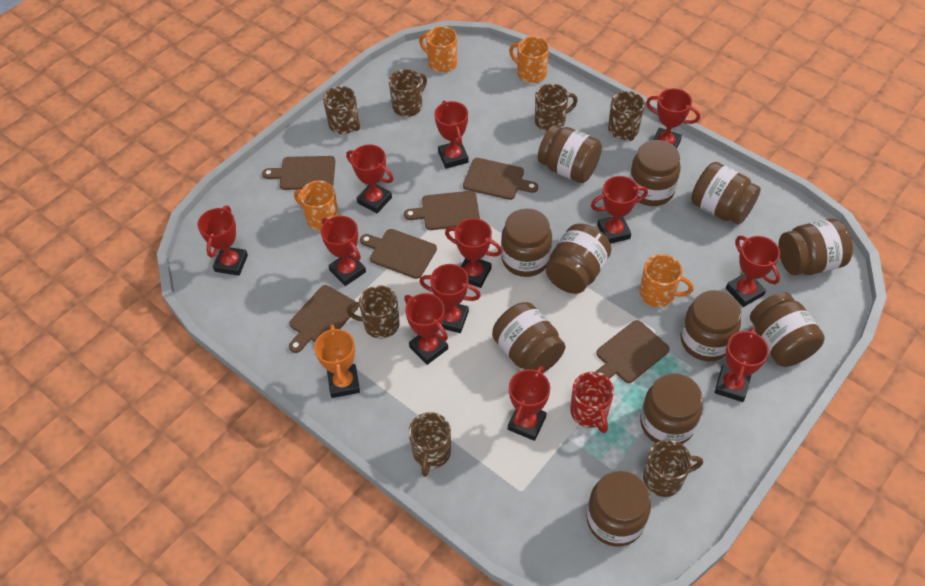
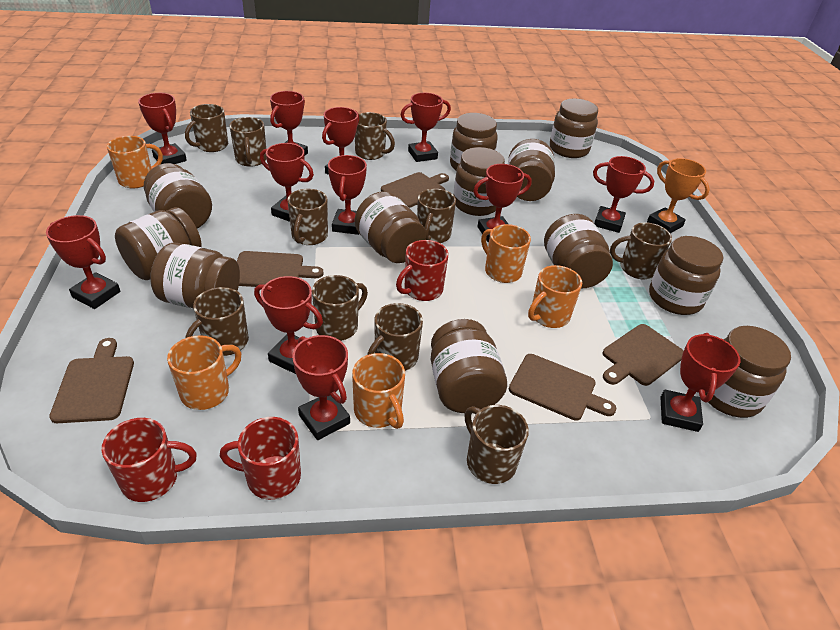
brown cutting board: [262,156,336,190] [289,285,358,353] [360,229,437,279] [404,191,480,230] [463,158,538,200] [595,320,670,383] = 6 -> [49,338,134,423] [237,251,323,287] [381,172,449,208] [509,354,616,421] [603,324,684,386] = 5
brown jar: [492,302,565,373] [501,208,552,277] [538,125,602,183] [546,224,611,294] [586,470,651,547] [629,140,681,206] [640,373,703,444] [680,290,741,361] [691,162,761,225] [750,292,825,367] [778,218,853,275] = 11 -> [115,207,202,280] [144,163,212,229] [150,243,240,308] [355,191,426,263] [431,319,507,413] [450,113,498,170] [454,147,505,216] [508,139,555,201] [544,214,613,289] [550,99,598,158] [649,236,723,315] [705,326,791,418] = 12
brown mug: [323,86,360,134] [346,285,400,339] [389,69,427,117] [409,412,451,477] [535,84,578,132] [608,91,645,141] [643,440,703,497] = 7 -> [185,104,228,152] [186,287,249,356] [229,117,267,167] [288,189,328,245] [312,275,368,341] [355,112,395,160] [367,303,423,371] [417,189,456,243] [465,405,529,484] [610,222,672,279] = 10
orange mug: [294,181,339,231] [419,26,457,73] [509,36,549,83] [640,254,694,307] = 4 -> [107,136,163,188] [167,335,242,410] [352,353,405,429] [481,224,531,283] [528,265,582,328] = 5
red mug: [570,372,614,433] = 1 -> [102,418,197,502] [220,417,301,500] [396,240,448,301] = 3

